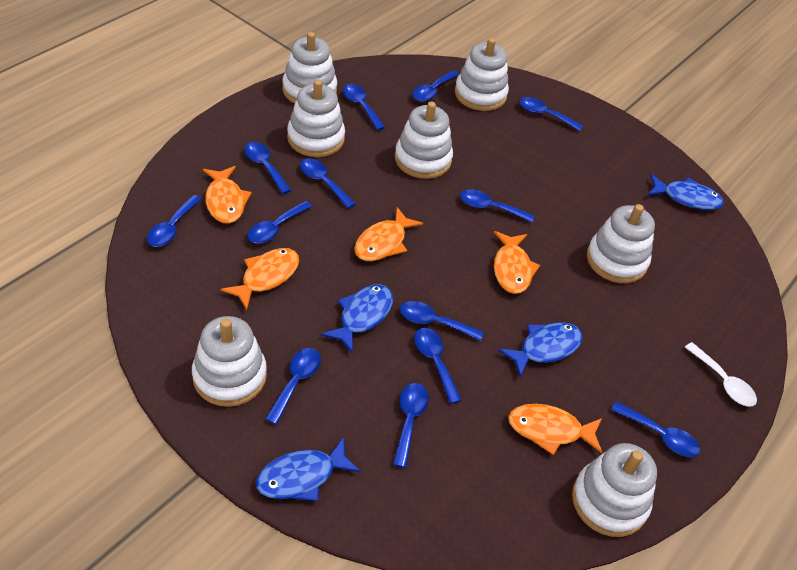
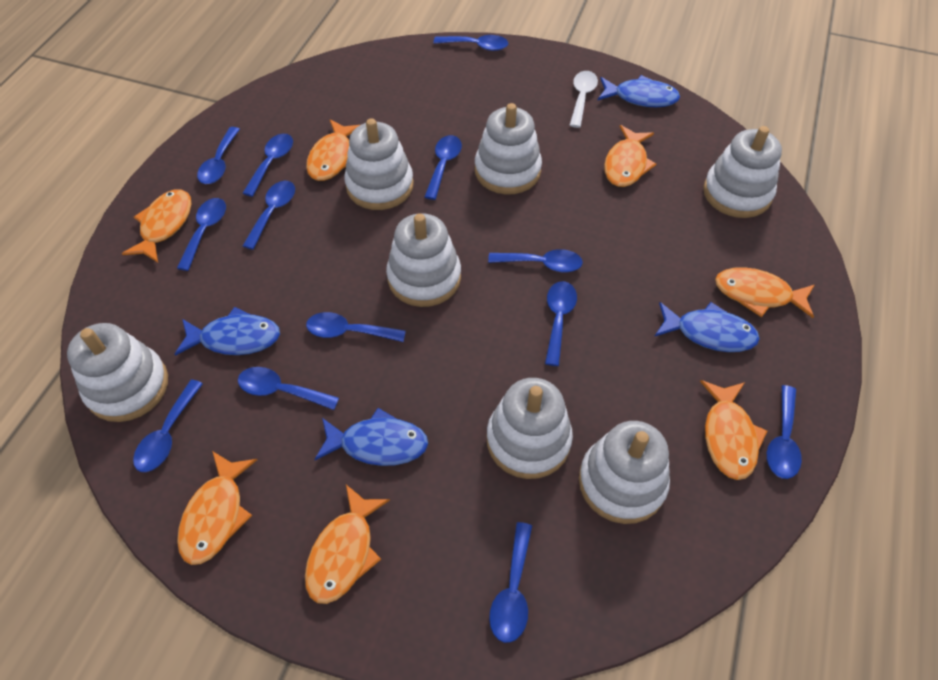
orange fish: [203,166,252,224] [221,248,299,310] [354,207,423,261] [494,231,540,294] [508,404,602,455] = 5 -> [122,189,192,263] [177,451,257,565] [305,485,390,604] [306,119,360,181] [604,125,656,187] [700,380,767,480] [715,267,815,318] = 7

